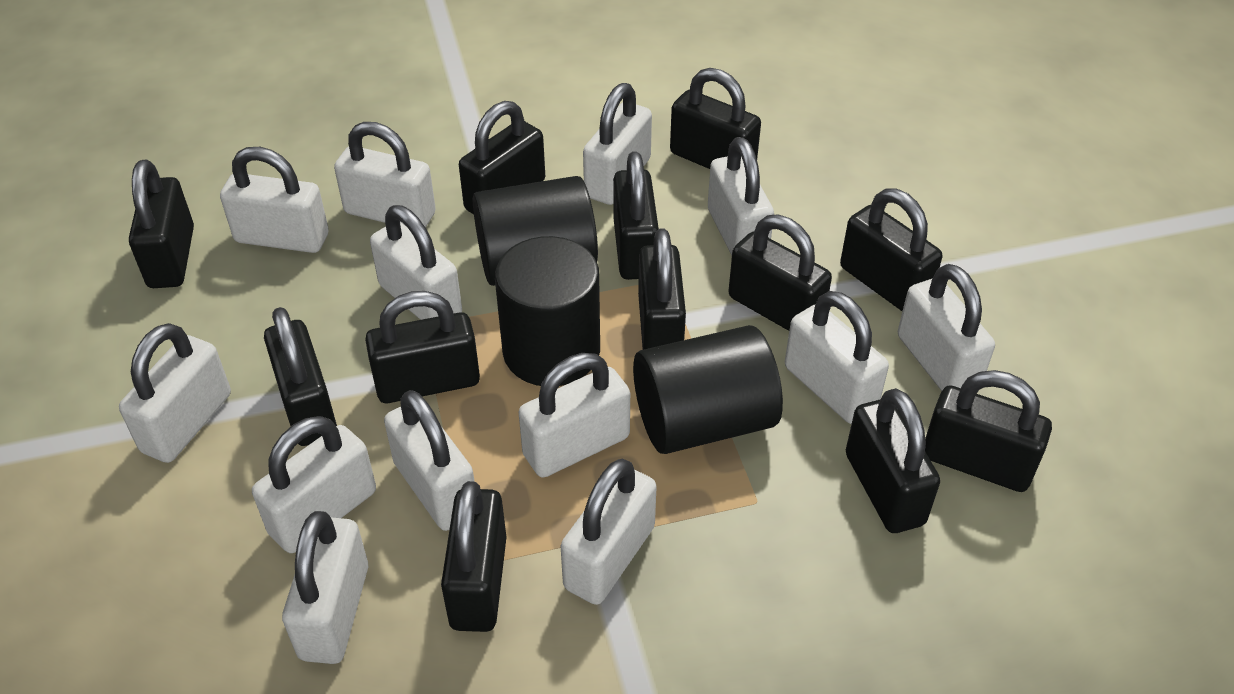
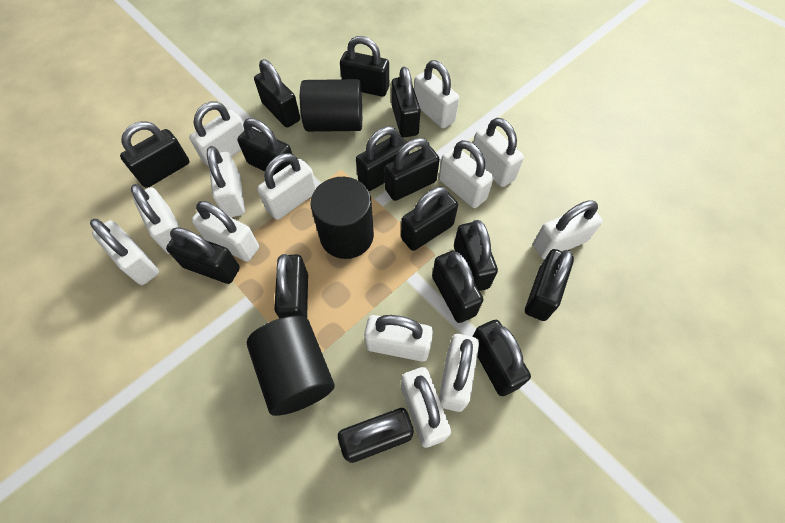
black padlock: [129,159,194,288] [264,307,337,446] [365,291,480,403] [441,481,506,632] [459,101,545,214] [613,151,659,280] [638,228,686,350] [670,68,761,169] [729,215,832,331] [840,188,942,311] [846,388,940,533] [925,370,1052,492] = 12 -> [120,122,190,188] [166,227,240,284] [237,118,292,175] [254,59,300,127] [274,254,308,318] [338,408,414,463] [340,36,389,97] [356,126,409,191] [384,138,440,201] [391,67,421,137] [401,187,458,251] [432,251,483,323] [454,220,498,291] [473,320,531,396] [525,249,574,321] = 15

